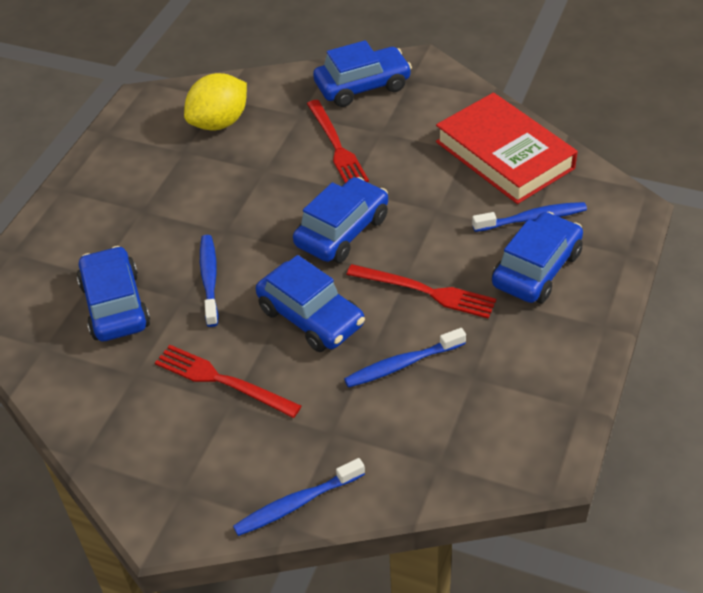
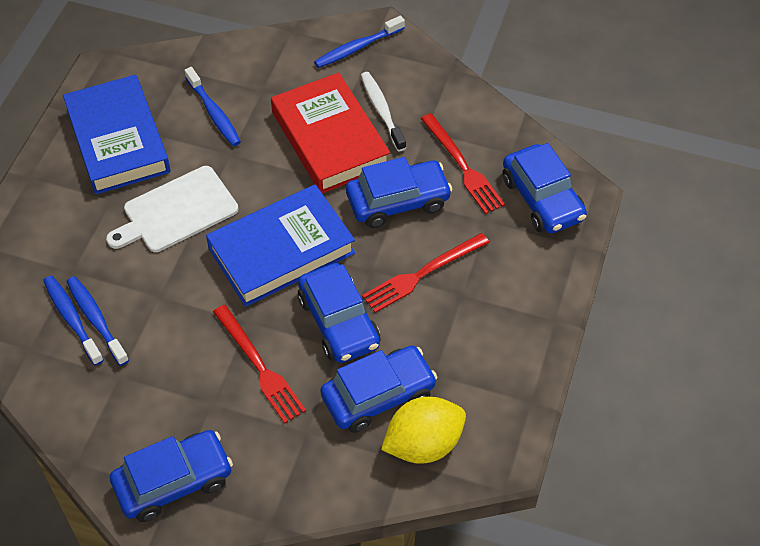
blue book: none = 0 -> [63,75,171,195] [206,184,355,307] = 2
white cutting board: none = 0 -> [106,166,238,252] = 1
white toothbrush: none = 0 -> [361,72,406,151] = 1

